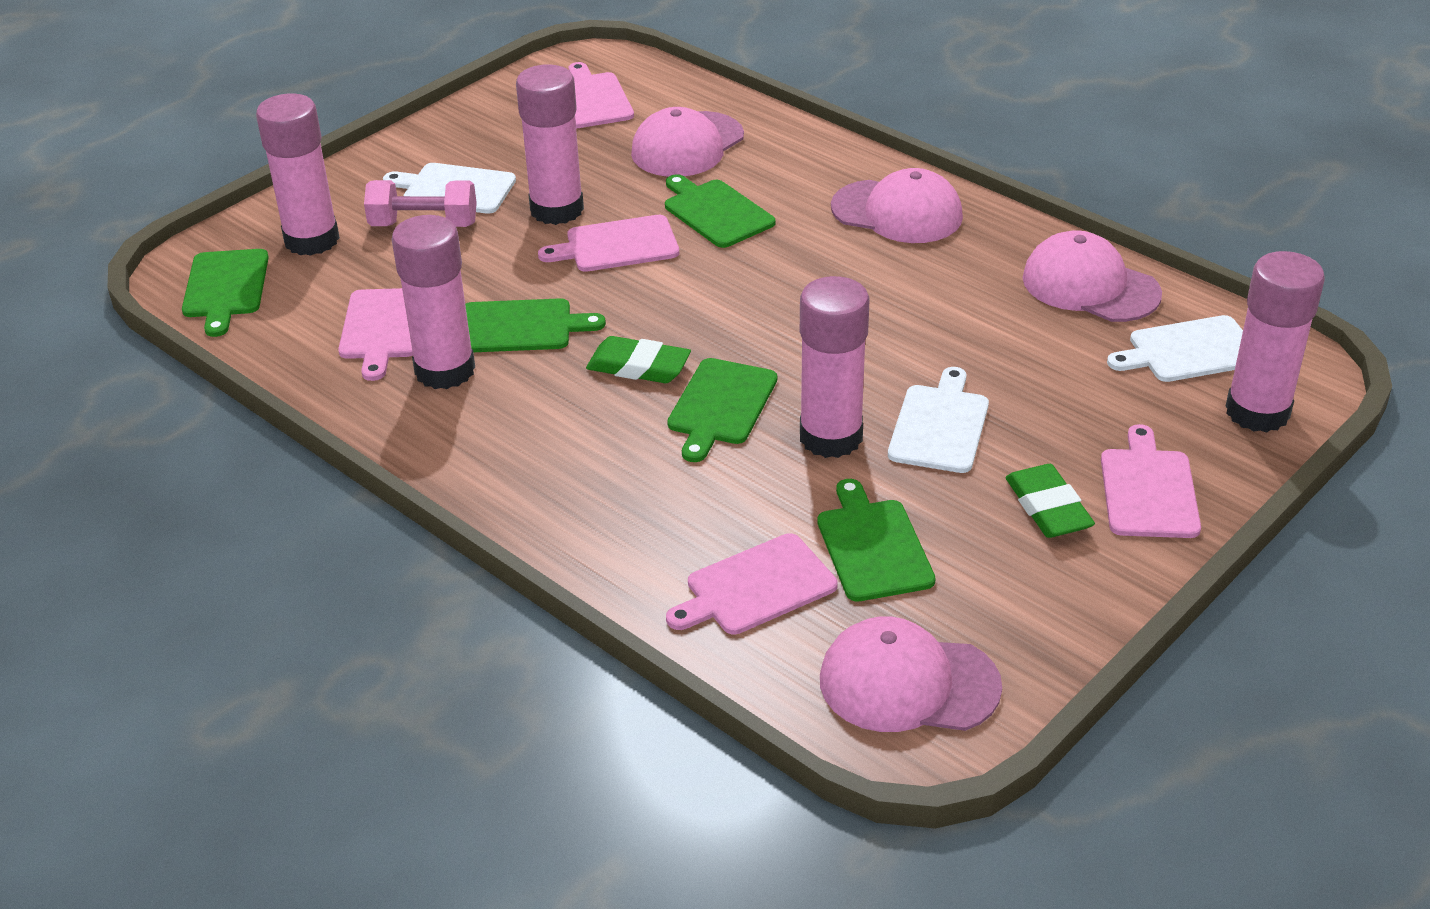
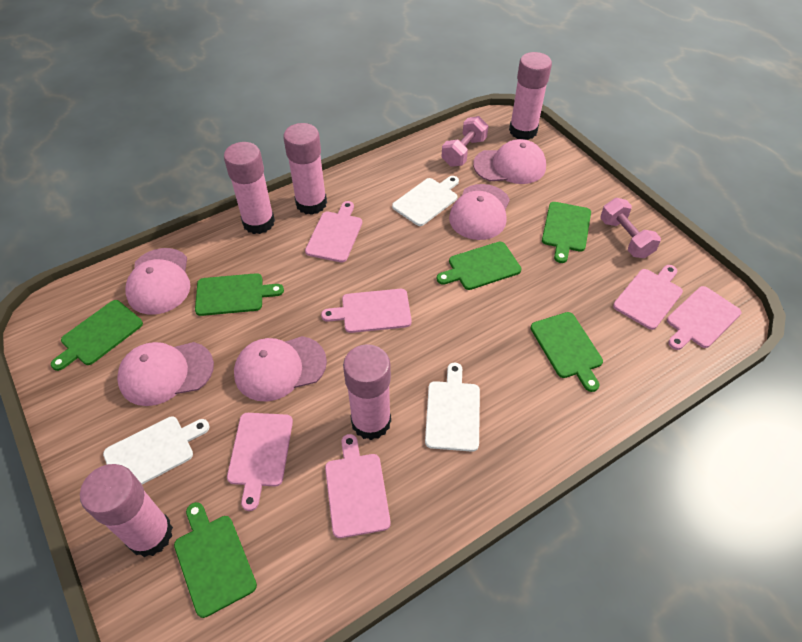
green cutting board: [182,249,269,337] [465,298,606,352] [665,174,775,248] [667,358,777,462] [817,479,936,601] = 5 -> [51,300,143,371] [174,502,257,618] [195,273,284,316] [437,242,522,290] [530,312,603,392] [542,202,591,263] = 6
green eraser: [586,336,691,383] [1005,464,1095,538] = 2 -> none = 0
pink cap: [631,107,744,177] [820,616,1002,732] [831,168,963,243] [1023,230,1162,322] = 4 -> [117,342,214,406] [125,248,191,315] [234,336,327,402] [449,184,510,240] [473,139,546,184] = 5
pink cutting board: [338,288,413,381] [538,215,679,272] [569,62,634,128] [666,533,838,635] [1101,424,1201,538] = 5 -> [227,413,293,511] [305,201,362,262] [321,289,412,333] [325,434,391,538] [613,265,683,330] [667,286,741,350] = 6
pink dumbbell: [364,180,477,227] = 1 -> [441,116,488,167] [600,198,661,258] = 2

